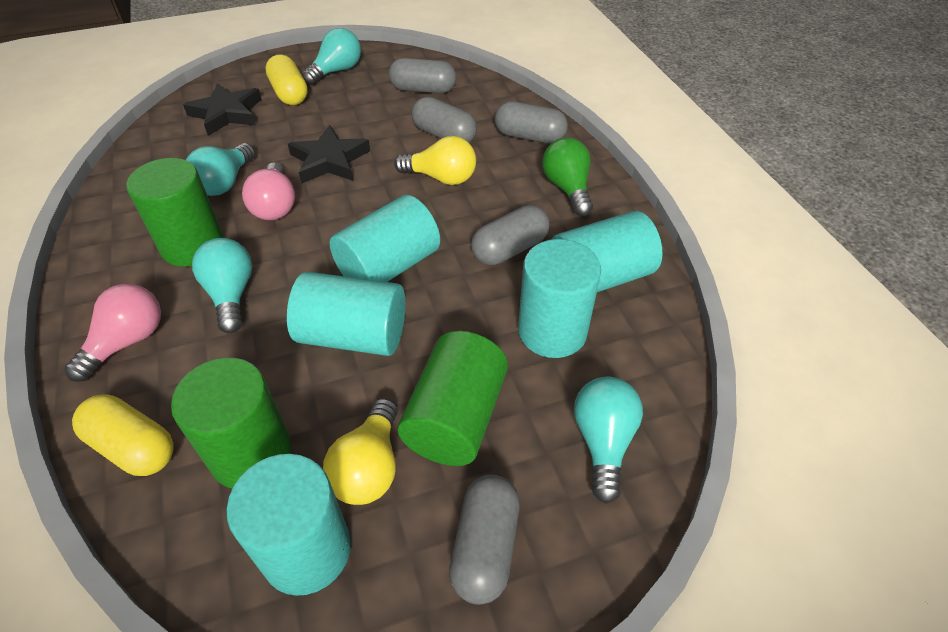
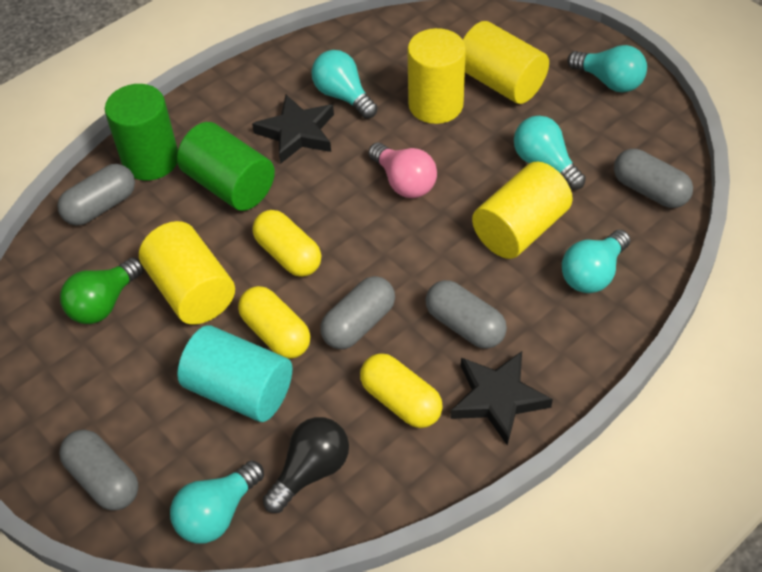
black light bulb: none = 0 -> [263,417,349,513] = 1
green cylinder: [126,158,224,267] [171,358,291,489] [398,331,508,466] = 3 -> [105,84,178,181] [177,122,275,211] = 2
pink light bulb: [64,284,161,382] [242,162,295,220] = 2 -> [369,143,437,198] = 1
turquoise cylinder: [226,454,351,596] [287,272,405,356] [329,195,440,282] [518,239,601,358] [551,211,662,292] = 5 -> [177,325,292,422] = 1
turquoise light bulb: [186,143,255,196] [192,238,252,334] [302,28,361,85] [574,377,643,504] = 4 -> [170,460,264,544] [311,50,378,119] [514,116,586,190] [562,230,630,293] [567,45,647,92] = 5
yellow capsule: [72,394,174,476] [265,54,308,105] = 2 -> [238,286,310,359] [253,210,321,277] [360,353,443,428] = 3
yellow cylinder: none = 0 -> [139,221,235,325] [407,28,466,124] [463,21,549,104] [472,162,573,259] = 4
yellow light bulb: [323,398,398,505] [394,136,476,185] = 2 -> none = 0

